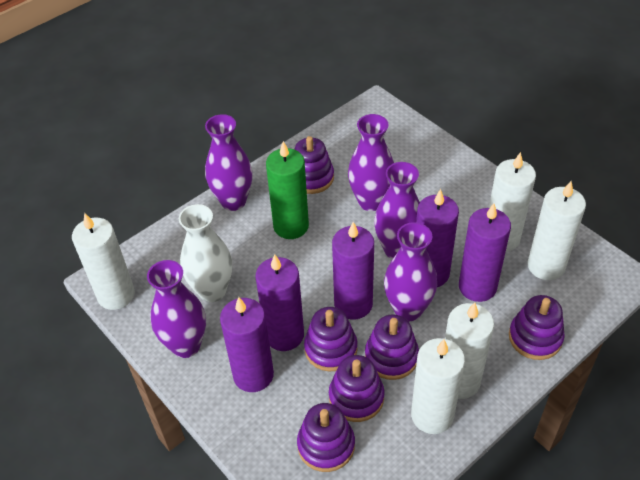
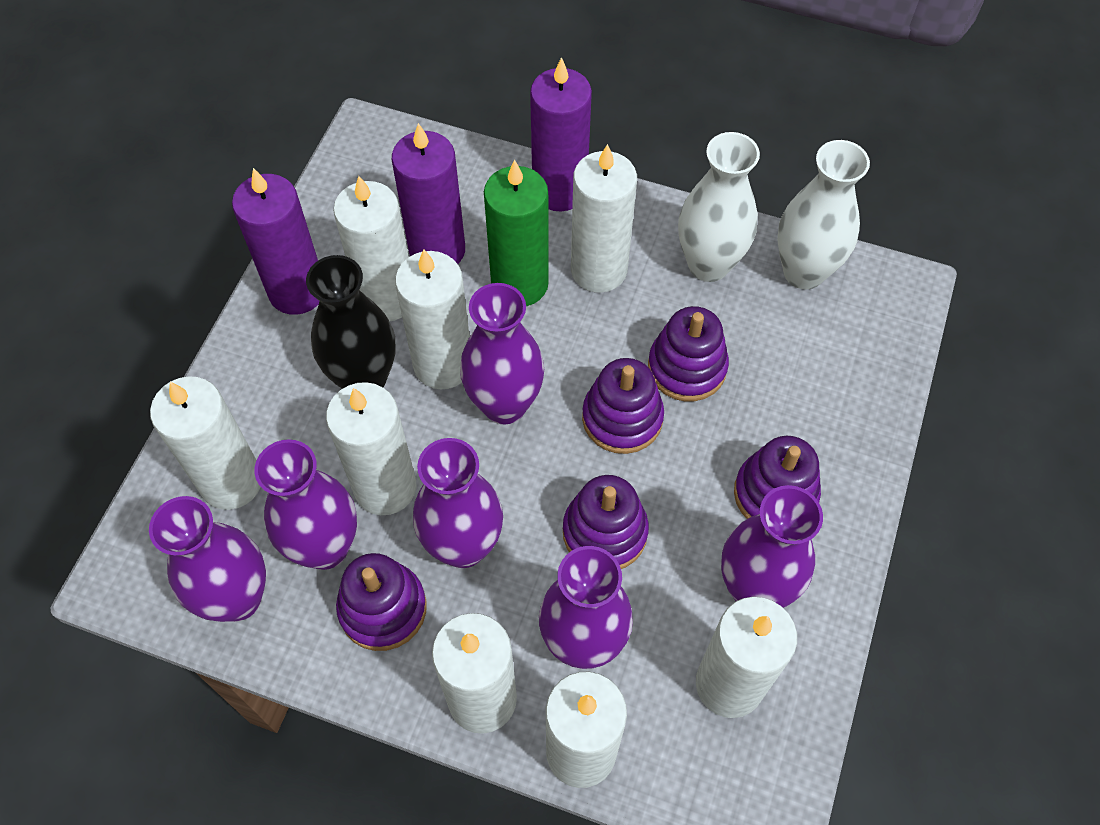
black vase: none = 0 -> [306,255,396,389] = 1
purple candle: [220,297,274,392] [255,254,304,351] [332,222,374,319] [416,189,459,287] [459,203,511,302] = 5 -> [232,168,319,315] [392,123,465,264] [530,57,592,211] = 3
purple stacking toy: [294,136,334,194] [297,403,355,472] [304,307,357,371] [329,355,385,422] [365,314,419,380] [509,295,565,360] = 6 -> [336,553,427,651] [563,475,649,569] [582,358,664,454] [648,306,729,401] [734,436,821,519] = 5
purple vase: [147,260,206,358] [205,114,252,211] [348,114,394,211] [374,162,420,259] [384,222,437,321] = 5 -> [149,496,266,622] [254,439,357,570] [413,438,503,568] [460,283,544,424] [539,546,633,669] [721,485,823,608] = 6
white candle: [72,213,135,310] [411,338,465,434] [445,303,494,399] [489,152,536,252] [527,181,586,280] = 5 -> [150,376,260,510] [326,382,416,515] [333,176,409,322] [395,249,470,389] [432,613,517,734] [546,672,627,788] [571,144,637,293] [696,597,797,718] = 8
white vase: [179,204,232,302] = 1 -> [678,132,760,282] [777,140,870,289] = 2

